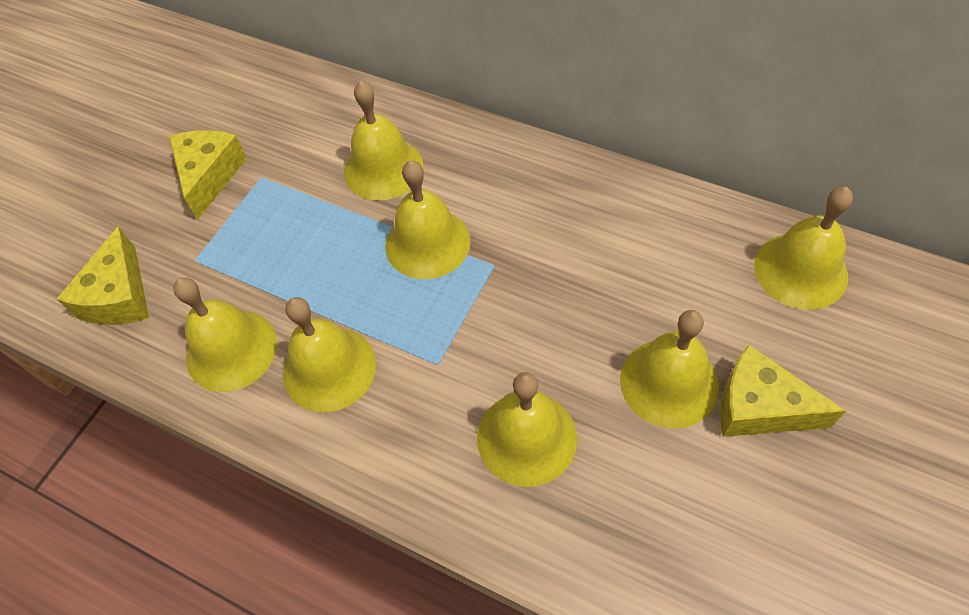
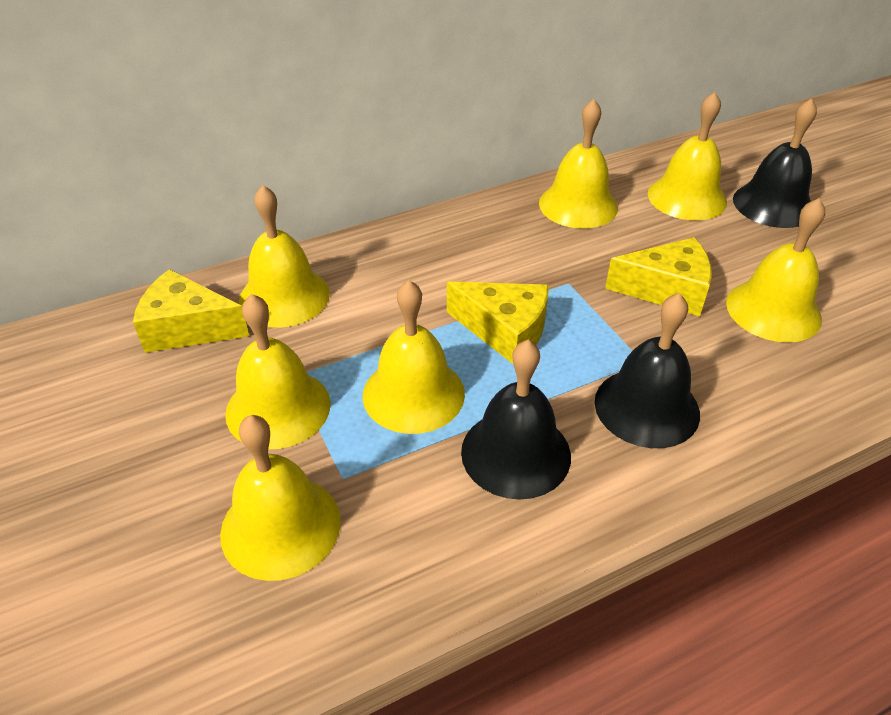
black bell: none = 0 -> [461,340,571,500] [595,293,700,448] [733,98,817,228] = 3

